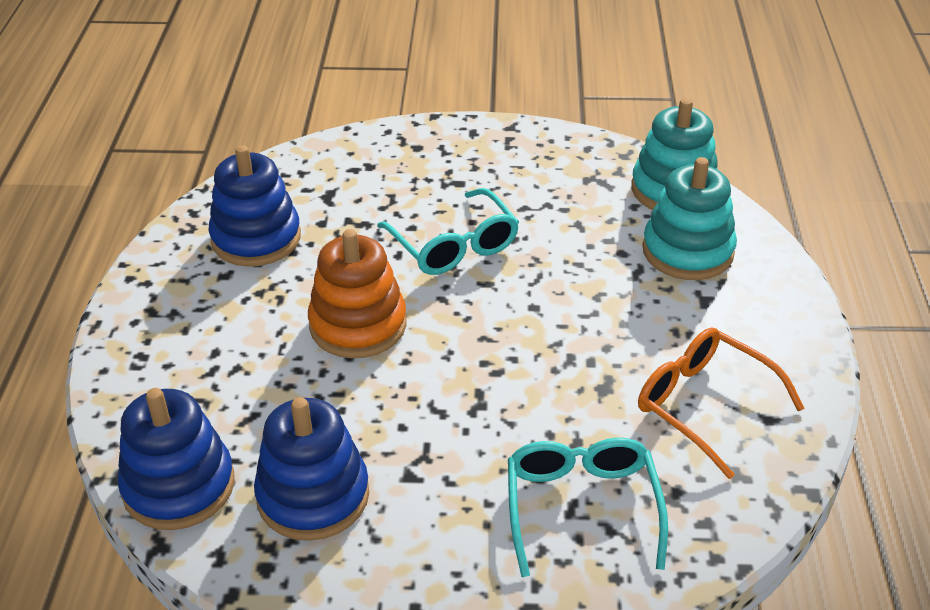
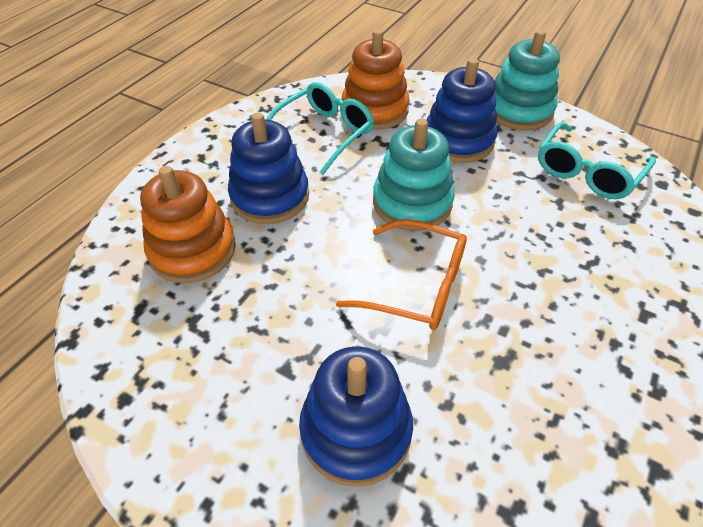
orange stacking toy: [308,229,407,358] = 1 -> [140,166,236,283] [342,29,410,130] = 2

